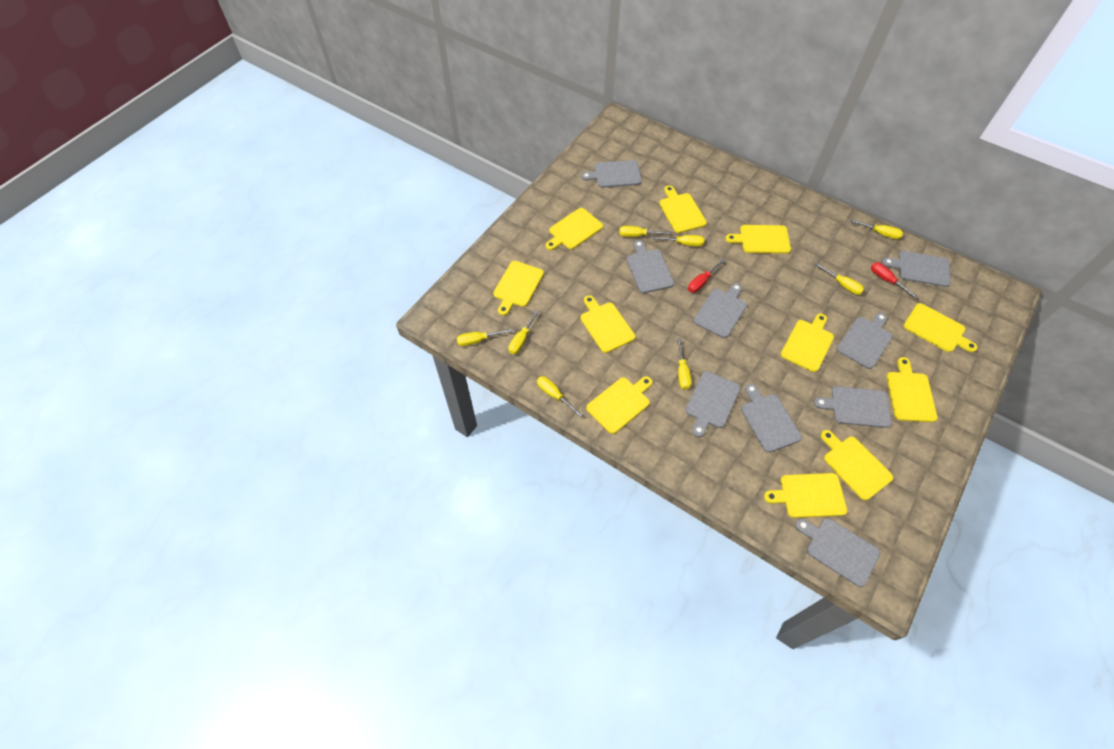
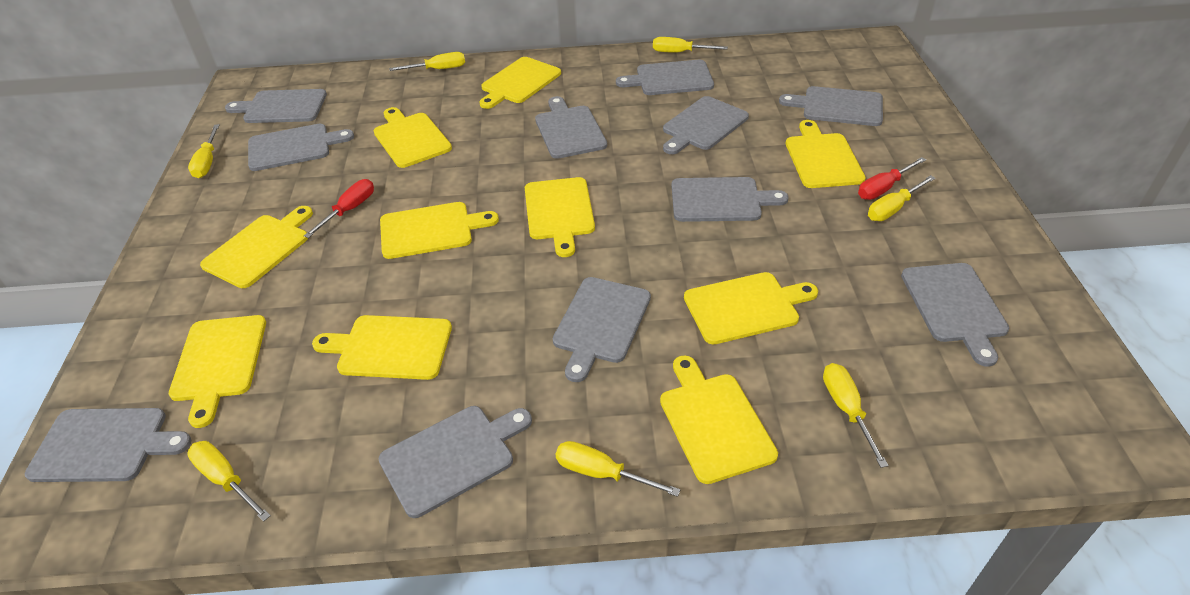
grey cutting board: [581,160,642,188] [626,240,674,293] [685,371,740,437] [694,283,747,338] [741,384,802,452] [795,518,880,587] [814,386,892,428] [837,313,893,369] [882,251,951,287] = 9 -> [25,408,191,482] [225,89,327,123] [248,124,354,171] [379,406,532,518] [535,96,607,159] [553,277,651,382] [616,60,714,95] [663,96,749,154] [672,177,789,222] [779,86,883,126] [901,263,1009,367] = 11
yellow cutting board: [493,261,544,316] [545,208,603,250] [580,295,636,353] [586,376,652,434] [659,185,707,233] [725,225,791,254] [764,473,847,518] [781,314,834,372] [821,430,893,500] [887,357,938,422] [903,303,978,352] = 11 -> [169,315,266,428] [200,206,313,288] [312,315,452,380] [374,107,452,168] [380,202,499,259] [479,57,561,109] [525,177,595,257] [660,356,778,484] [684,272,818,344] [786,120,866,188] = 10
yellow screwdriver: [457,328,513,346] [508,310,539,354] [537,376,583,417] [619,226,671,237] [652,235,704,246] [677,338,691,390] [814,263,864,295] [850,219,903,239] = 8 -> [187,441,271,522] [188,124,219,178] [389,52,465,71] [556,441,681,497] [653,37,728,52] [823,363,889,468] [868,175,935,221] = 7

